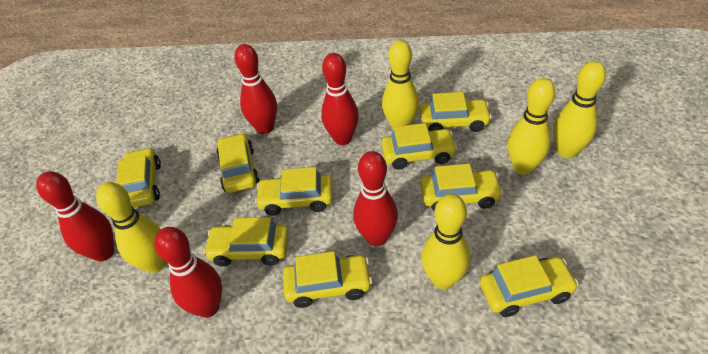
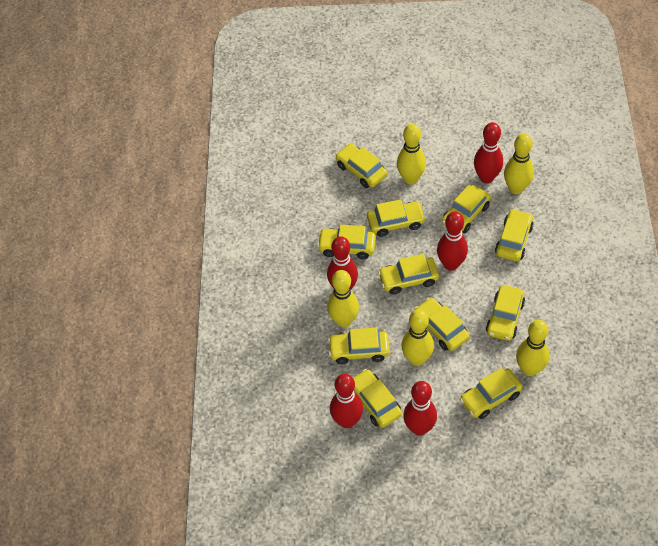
yellow car: [116,147,161,208] [203,217,289,267] [217,133,259,193] [255,167,333,215] [283,251,372,308] [382,123,457,169] [420,92,492,132] [421,164,503,211] [480,255,579,317] = 9 -> [317,225,376,259] [328,328,390,364] [335,144,387,188] [352,369,402,428] [367,199,426,237] [378,254,439,295] [414,297,470,351] [442,185,491,233] [460,368,523,419] [486,285,525,341] [495,209,534,261] = 11

